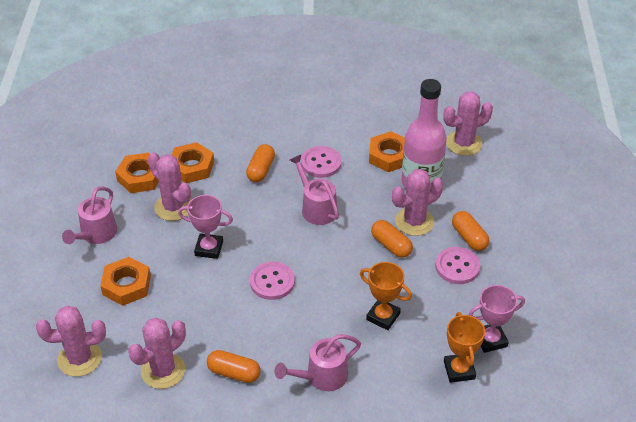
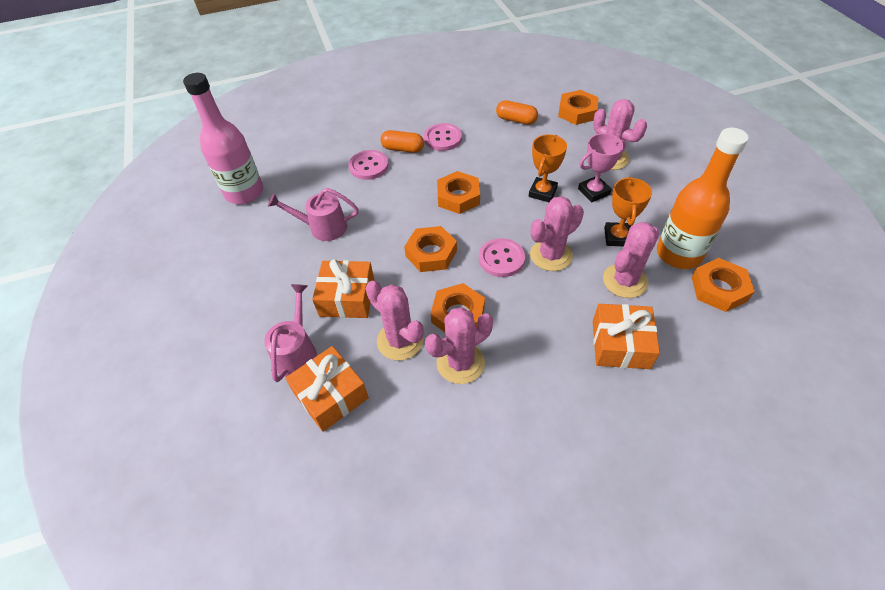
orange bottle: none = 0 -> [657,128,749,269] = 1
orange capsule: [207,350,261,383] [246,144,275,182] [371,220,413,258] [452,211,489,251] = 4 -> [380,130,424,153] [496,100,538,125] = 2
orange gift: none = 0 -> [285,346,369,432] [312,259,374,318] [593,304,660,369] = 3
orange nut: [100,257,151,306] [115,153,159,193] [172,142,214,183] [369,131,405,172] = 4 -> [404,226,457,272] [431,283,485,332] [437,171,480,214] [558,90,599,125] [692,258,755,312] = 5
pink trophy: [178,195,233,259] [469,285,525,353] = 2 -> [578,133,626,202] = 1
pink watering can: [62,186,117,244] [275,334,361,391] [290,155,339,225] = 3 -> [264,284,317,382] [268,188,359,241] = 2

